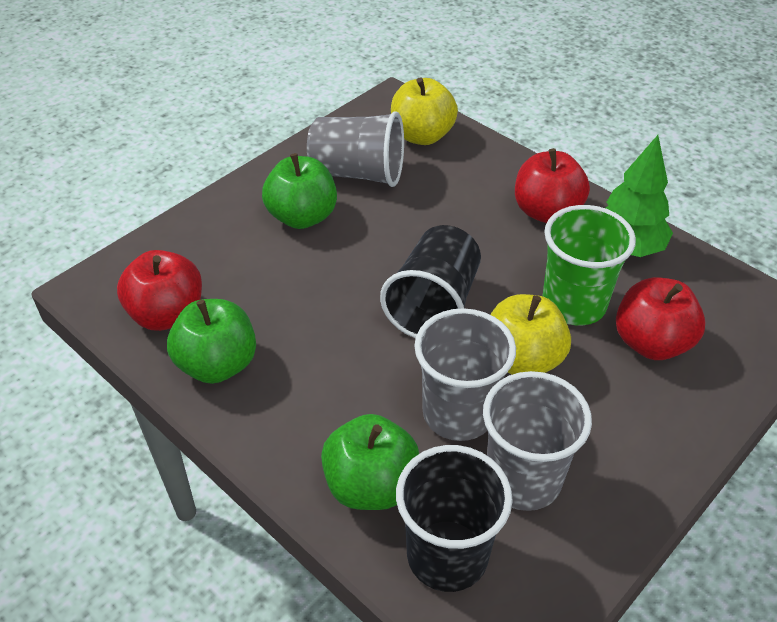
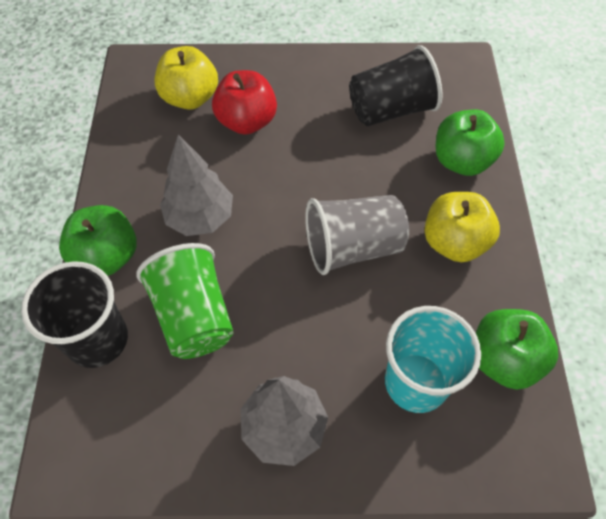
green tree: [605,135,673,257] = 1 -> none = 0
grey cup: [307,111,404,187] [414,308,516,441] [483,371,592,511] = 3 -> [305,195,409,275] = 1
grey tree: none = 0 -> [160,135,233,236] [241,376,328,466] = 2
red apple: [117,250,202,331] [515,148,590,223] [616,277,706,360] = 3 -> [212,70,277,135] = 1
turquoise cup: none = 0 -> [385,306,481,413] = 1

